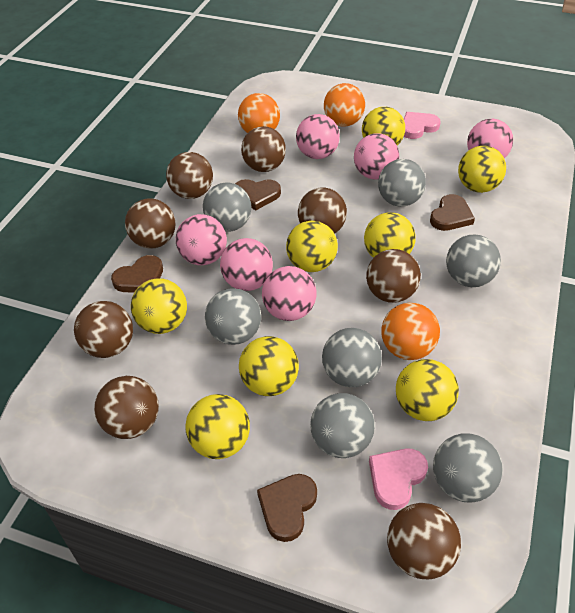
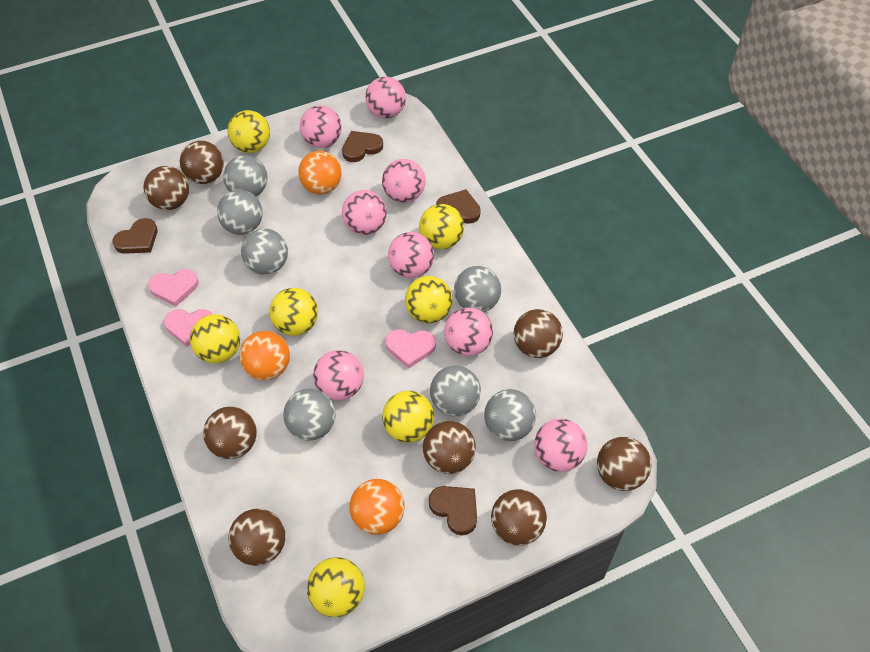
pink ball: [176,214,227,265] [220,238,273,291] [262,266,316,321] [296,114,340,159] [354,133,399,180] [467,119,513,158] = 6 -> [300,105,342,148] [313,350,364,401] [342,190,387,235] [365,77,406,118] [382,159,426,203] [388,232,434,278] [444,307,493,356] [534,419,587,472] = 8
pink heart: [369,449,428,510] [404,112,441,139] = 2 -> [148,269,199,306] [164,309,212,347] [385,329,436,369] = 3
yellow ball: [131,278,187,334] [185,394,250,459] [239,336,299,396] [286,221,338,272] [362,107,405,145] [364,212,416,258] [396,359,459,421] [458,146,506,193] = 8 -> [190,314,240,363] [227,110,270,153] [269,288,318,336] [307,557,365,617] [382,391,434,443] [405,276,453,324] [419,204,464,249] = 7

